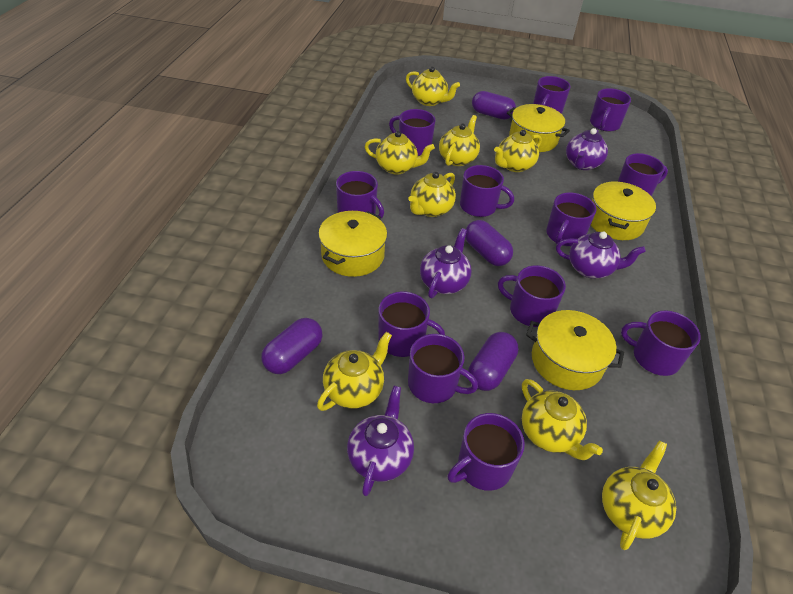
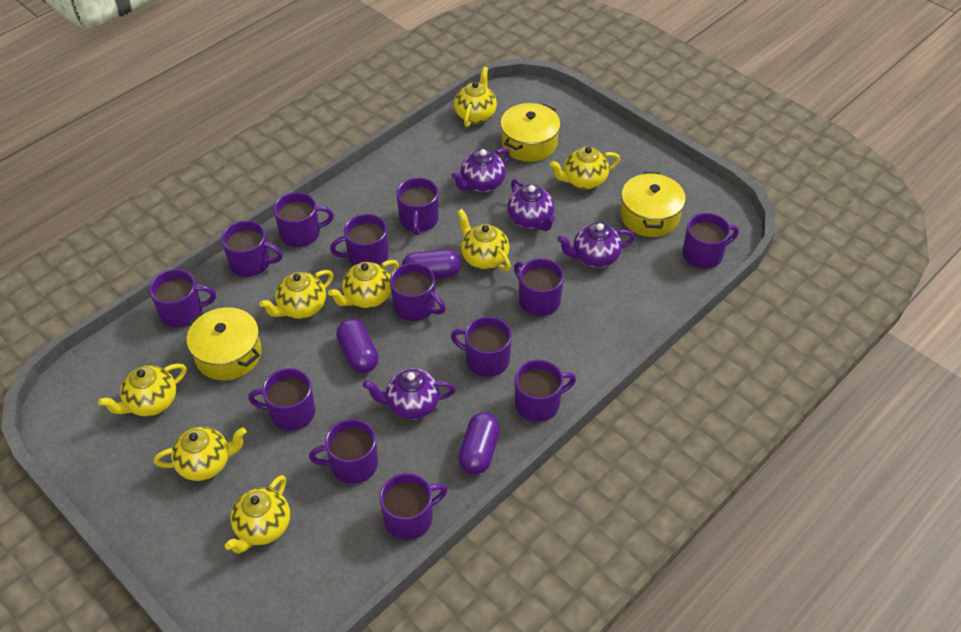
purple capsule: [261,318,322,374] [465,220,513,266] [468,332,518,391] [472,91,516,120] = 4 -> [336,319,379,373] [402,249,461,279] [458,412,500,475] = 3
purple mug: [336,171,384,218] [378,291,445,357] [389,109,436,156] [408,334,478,403] [447,413,525,491] [460,165,514,217] [498,265,566,327] [533,76,571,114] [546,192,596,246] [590,88,631,132] [618,153,668,196] [621,310,701,376] = 12 -> [149,269,216,328] [221,221,283,277] [248,368,315,431] [274,192,334,247] [309,419,378,484] [330,214,389,266] [379,473,447,540] [390,263,446,321] [396,178,438,235] [451,317,512,377] [514,258,564,316] [515,360,576,422] [683,213,739,269] = 13
yellow pot: [319,211,387,277] [507,104,570,152] [526,310,624,390] [591,181,656,240] = 4 -> [187,307,262,380] [500,103,561,162] [620,172,686,237] = 3

